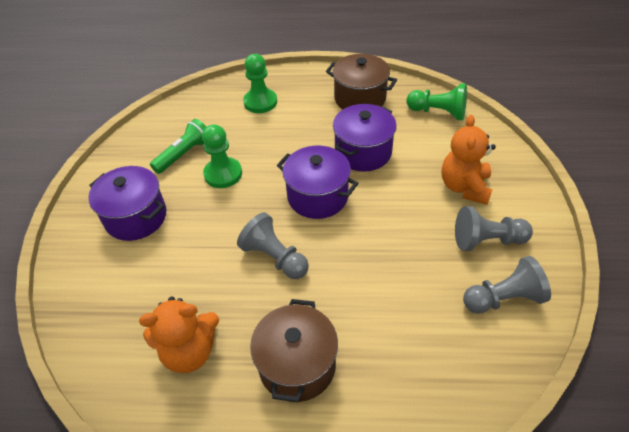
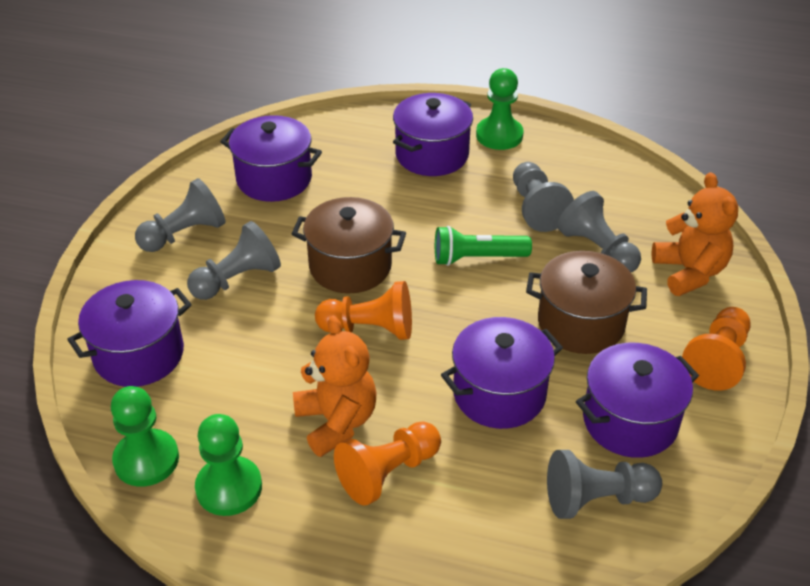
grey pawn: [237,212,309,279] [455,206,533,251] [463,256,551,314] = 3 -> [135,178,226,252] [187,221,281,300] [513,162,574,232] [547,450,662,519] [557,191,641,272] = 5
orange pawn: none = 0 -> [315,281,412,340] [334,421,441,506] [682,307,751,391] = 3
purple pot: [88,166,167,241] [277,146,358,219] [333,104,397,172] = 3 -> [67,280,192,387] [220,115,322,202] [393,93,473,176] [441,317,563,429] [576,343,699,458] = 5

